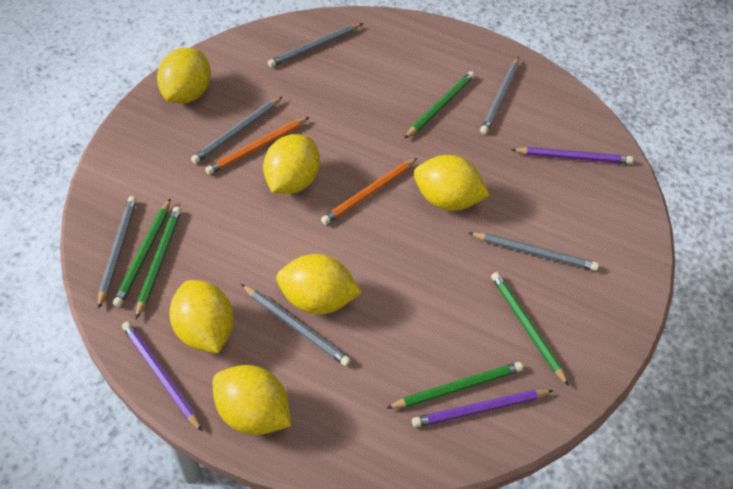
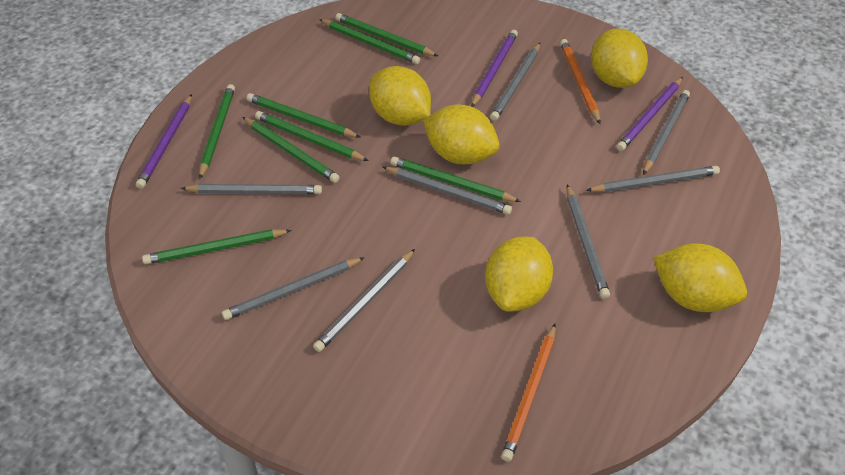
green pencil: [113,198,171,307] [136,207,181,319] [386,362,523,409] [404,71,475,139] [491,272,569,386] = 5 -> [142,229,292,264] [199,84,235,179] [242,117,340,183] [246,93,360,137] [255,111,368,161] [319,19,420,64] [335,13,438,56] [391,157,521,202] = 8
grey pencil: [98,196,137,309] [191,97,282,164] [241,284,351,366] [268,23,363,67] [469,232,599,271] [480,57,519,134] = 6 -> [181,184,322,194] [222,257,365,320] [313,249,415,352] [383,167,512,215] [490,43,540,121] [567,185,610,299] [586,166,720,192] [643,90,690,175] = 8
yellow lemon: [157,48,211,103] [169,280,234,353] [213,365,291,435] [263,134,320,194] [276,254,362,314] [414,155,490,211] = 6 -> [369,66,431,126] [423,105,499,164] [485,237,553,312] [591,29,648,88] [653,243,747,312] = 5

